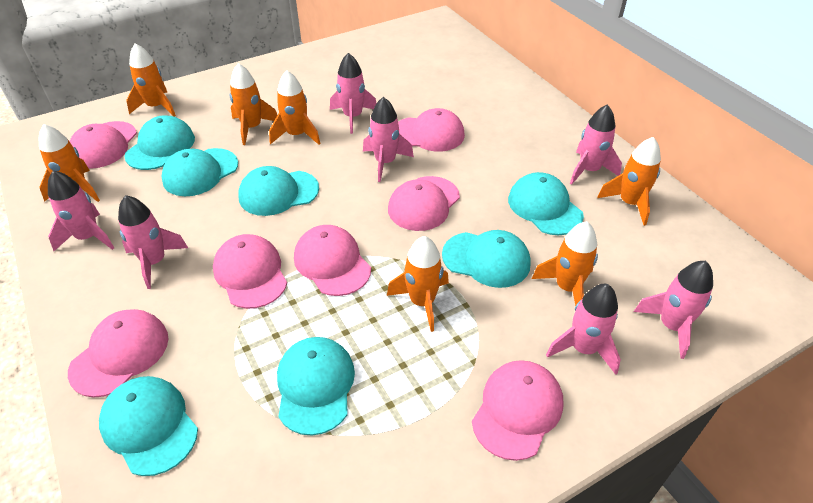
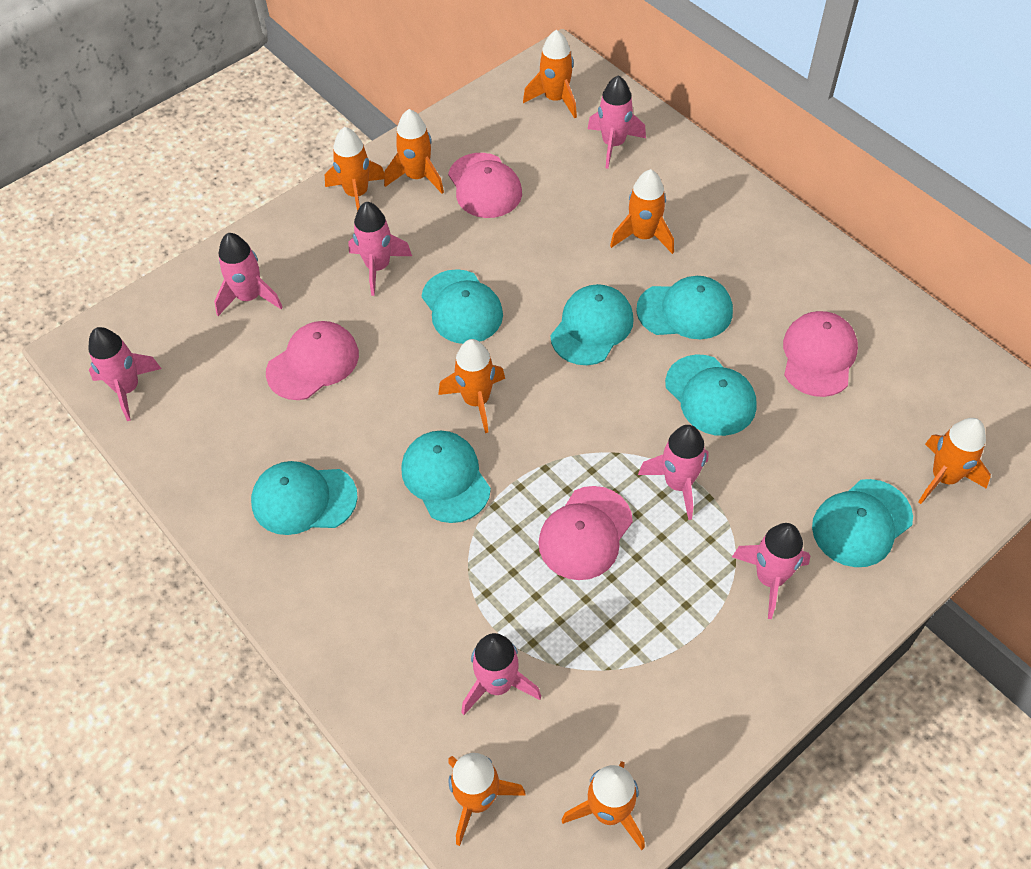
orange rocket: [39,124,100,202] [126,43,176,117] [230,63,277,145] [269,70,320,145] [387,236,449,332] [532,221,598,306] [597,137,661,226] = 7 -> [325,127,384,211] [384,109,444,194] [438,339,505,433] [448,753,526,846] [523,30,577,118] [562,761,645,850] [610,169,674,254] [918,418,991,504] = 8
pink cap: [68,309,168,398] [69,121,137,169] [213,234,287,309] [294,225,371,296] [388,176,460,231] [398,108,465,152] [472,360,564,461] = 7 -> [266,321,359,400] [448,153,522,218] [538,486,633,580] [783,311,858,397] = 4

